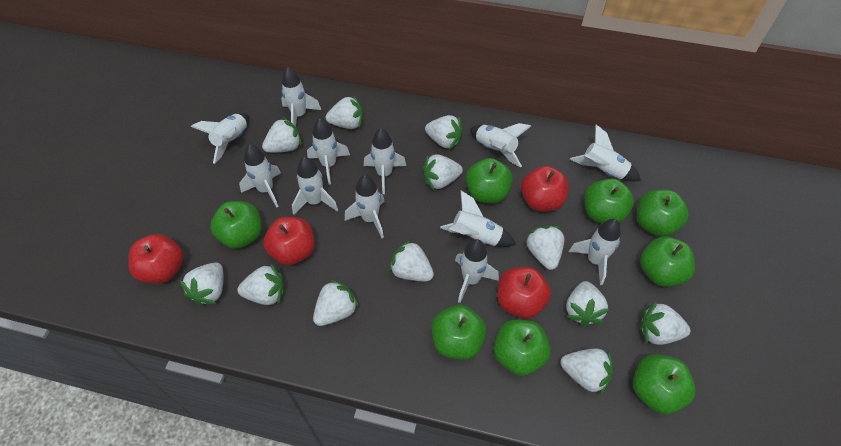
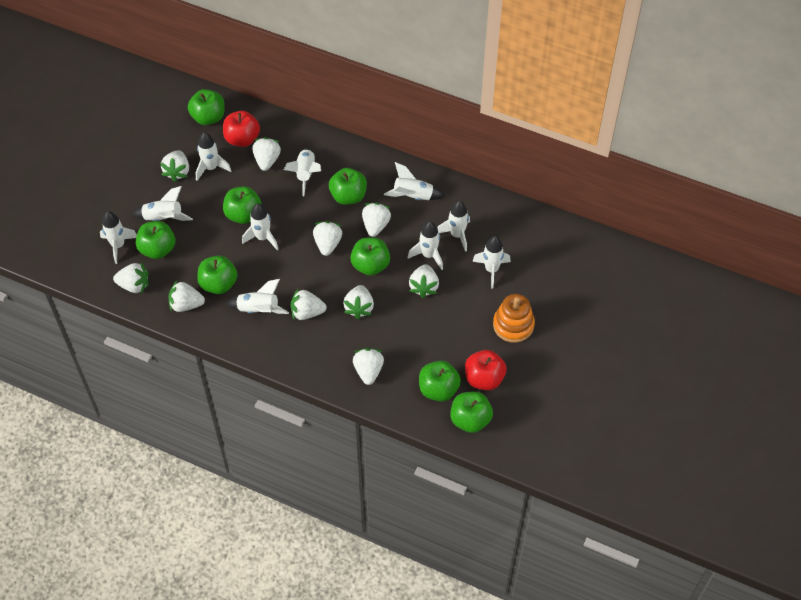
orange stacking toy: none = 0 -> [493,294,535,343] = 1
red apple: [128,234,184,284] [263,217,315,266] [497,267,551,319] [521,166,569,211] = 4 -> [223,111,260,147] [465,350,507,390] = 2
white rocket: [191,113,249,164] [239,144,281,208] [281,67,321,126] [292,157,338,215] [307,118,350,184] [345,175,385,238] [364,128,406,194] [440,190,516,247] [455,239,499,303] [470,123,531,167] [569,219,621,285] [570,124,641,182] = 12 -> [100,211,137,264] [132,186,193,221] [195,132,231,181] [226,279,289,314] [242,203,278,250] [284,147,321,196] [384,162,445,200] [408,221,443,270] [437,201,470,252] [472,236,511,288] = 10
white strawberry: [179,263,223,306] [237,264,285,305] [262,117,302,153] [313,279,359,326] [326,95,363,129] [389,240,434,281] [423,155,463,190] [425,115,463,150] [525,226,564,270] [560,349,613,395] [566,281,609,327] [639,301,690,345] = 12 -> [113,262,149,294] [160,150,189,182] [168,281,205,312] [252,137,281,171] [290,288,327,320] [313,221,342,256] [343,285,374,319] [353,348,384,385] [362,203,391,237] [409,264,439,298] = 10

